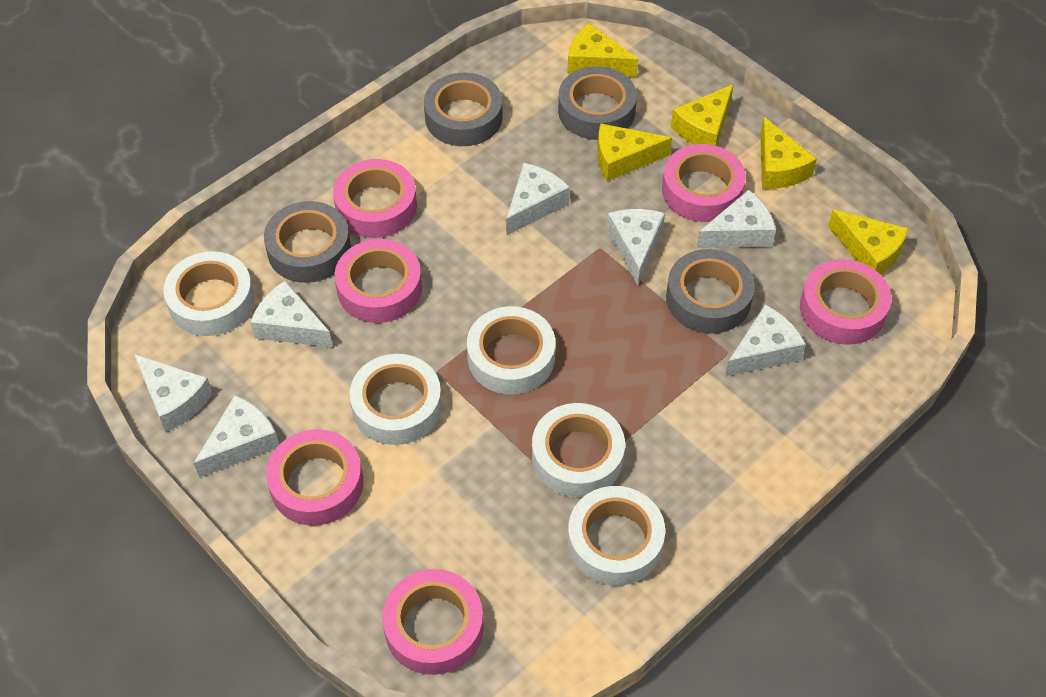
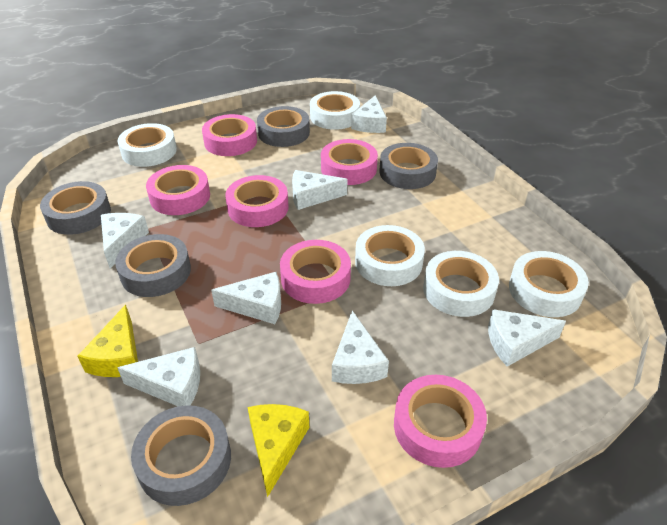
grey tape: [264,201,351,283] [424,73,503,146] [558,66,637,140] [666,249,755,334] = 4 -> [40,181,111,235] [115,234,191,297] [131,405,231,506] [257,106,310,147] [379,143,438,189] = 5
yellow cheese: [567,23,638,77] [598,124,672,181] [671,84,734,146] [760,117,817,189] [828,210,909,275] = 5 -> [78,305,138,377] [248,404,309,497] = 2

